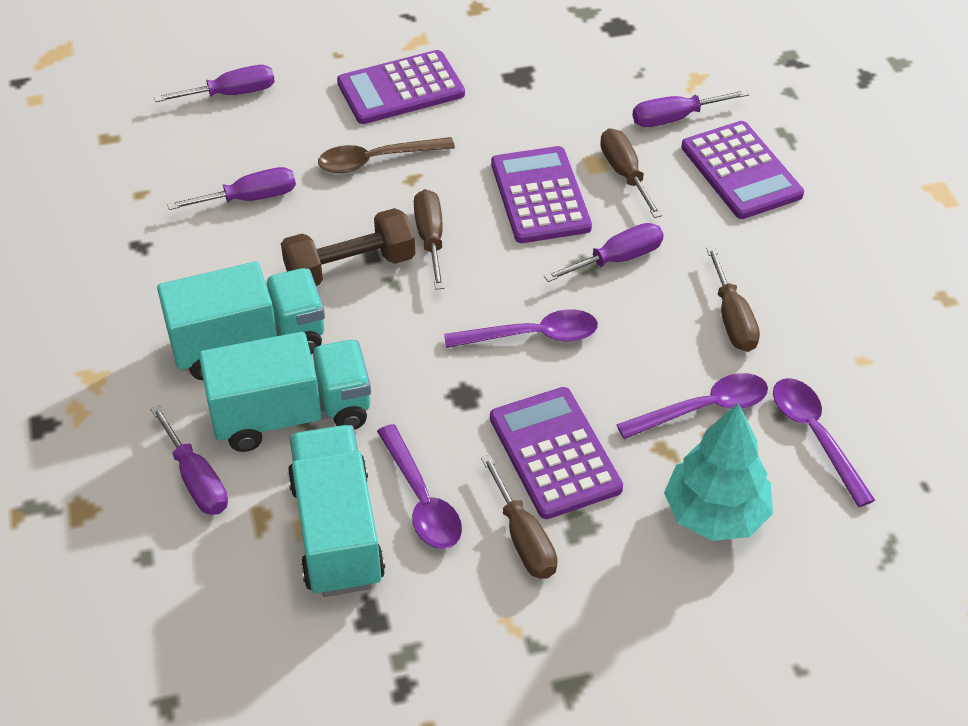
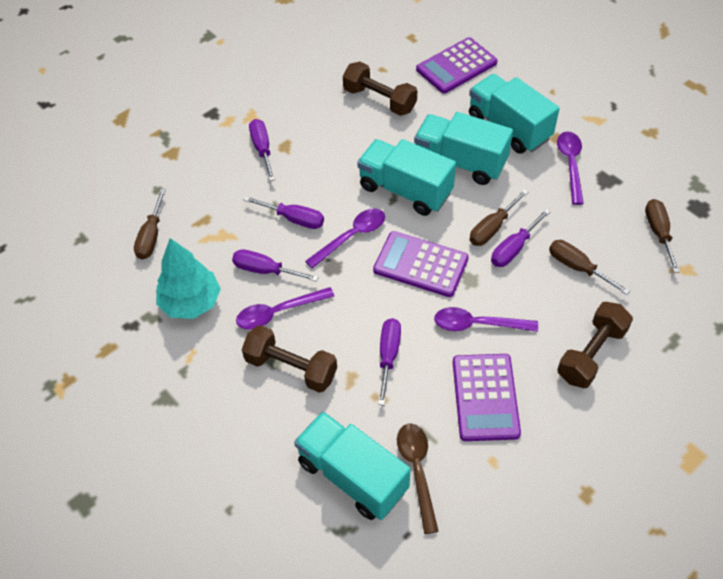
brown dumbbell: [281,208,415,286] = 1 -> [242,325,337,393] [343,62,417,116] [557,302,633,388] = 3
purple calculator: [337,50,465,124] [490,387,623,519] [491,146,592,243] [681,121,804,219] = 4 -> [373,231,469,297] [416,37,497,93] [453,354,521,441] = 3
turquoise truck: [157,262,325,380] [199,332,371,452] [287,425,385,597] = 3 -> [294,411,410,520] [357,139,456,216] [414,112,513,185] [469,74,560,154] = 4

